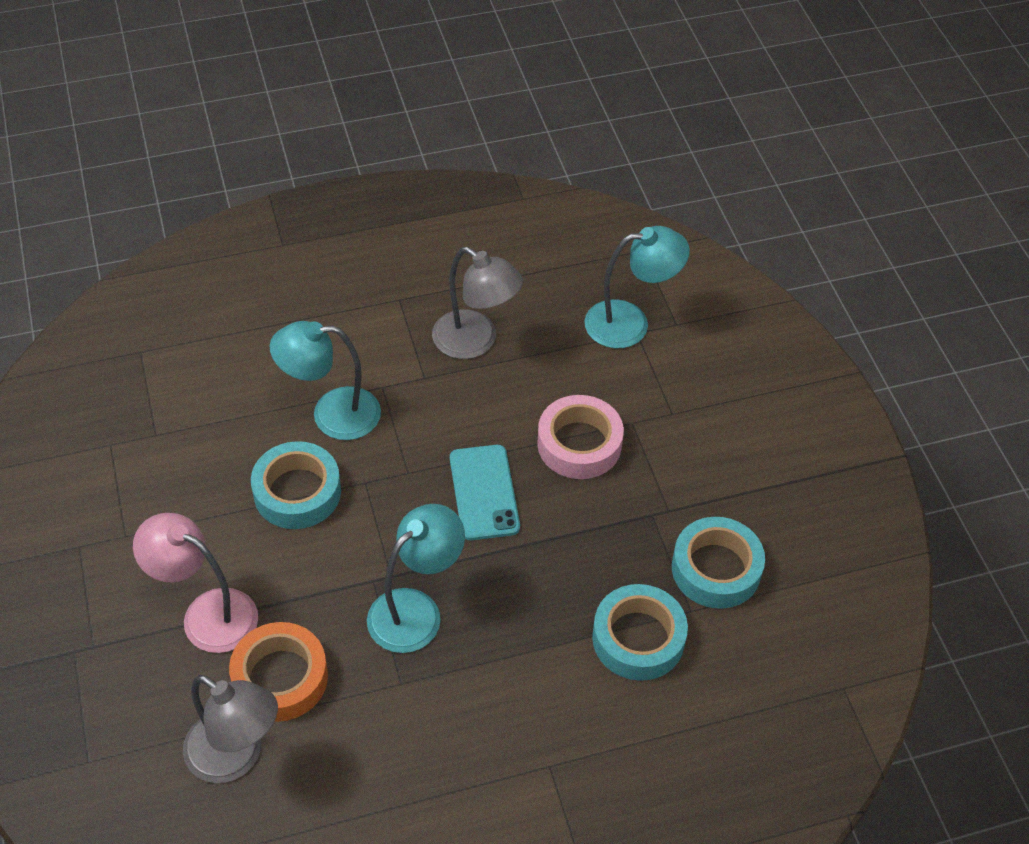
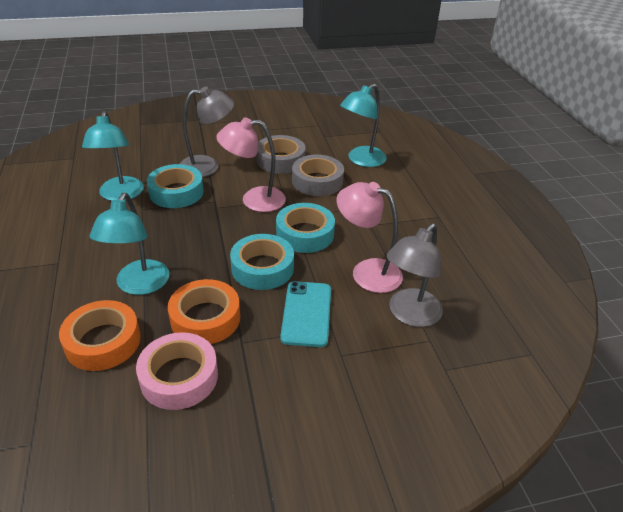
grey tape: none = 0 -> [256,135,306,174] [292,155,344,196] = 2
orange tape: [229,622,328,722] = 1 -> [59,300,141,371] [168,279,240,344] = 2
pink lamp: [133,513,258,653] = 1 -> [216,117,286,212] [337,182,403,293] = 2

